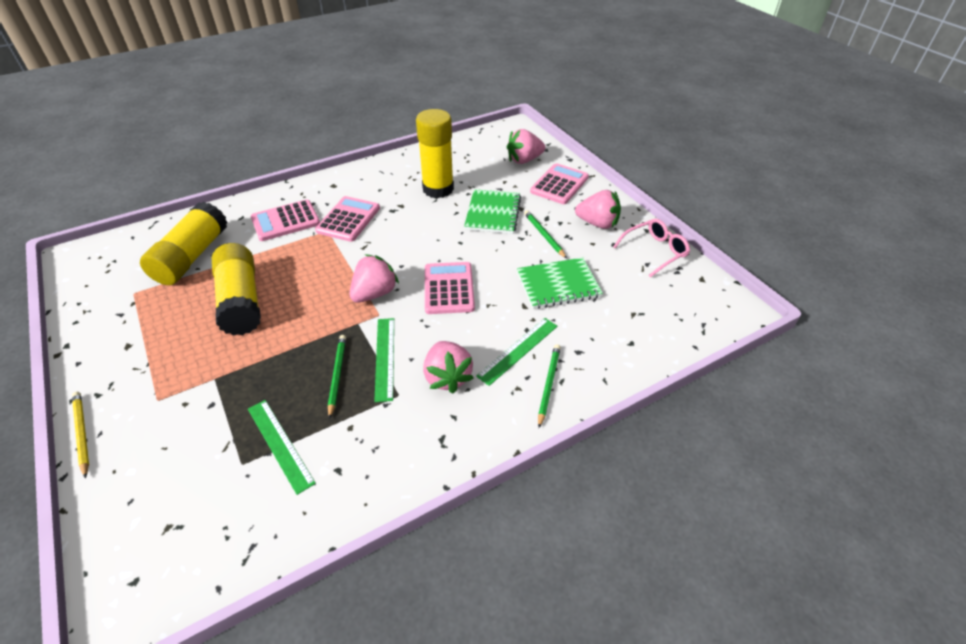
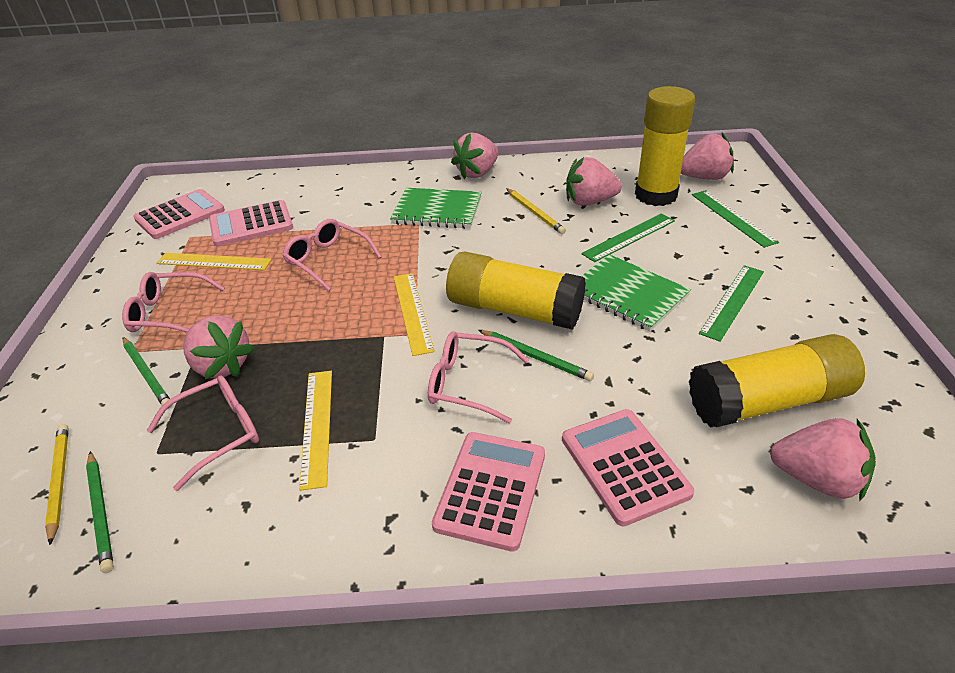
pink glasses: [613,219,690,277] = 1 -> [122,272,224,333] [146,375,259,491] [282,219,381,291] [428,331,529,423] = 4
pink strawberry: [349,254,399,303] [423,341,474,393] [507,129,545,164] [575,190,621,229] = 4 -> [184,315,255,379] [451,133,498,179] [566,157,622,206] [681,133,734,180] [770,418,876,501] = 5
yellow pencil: [72,392,89,479] = 1 -> [45,424,69,545] [506,188,566,234] = 2
yellow ruler: none = 0 -> [157,253,272,270] [299,371,332,491] [394,273,435,356] = 3

